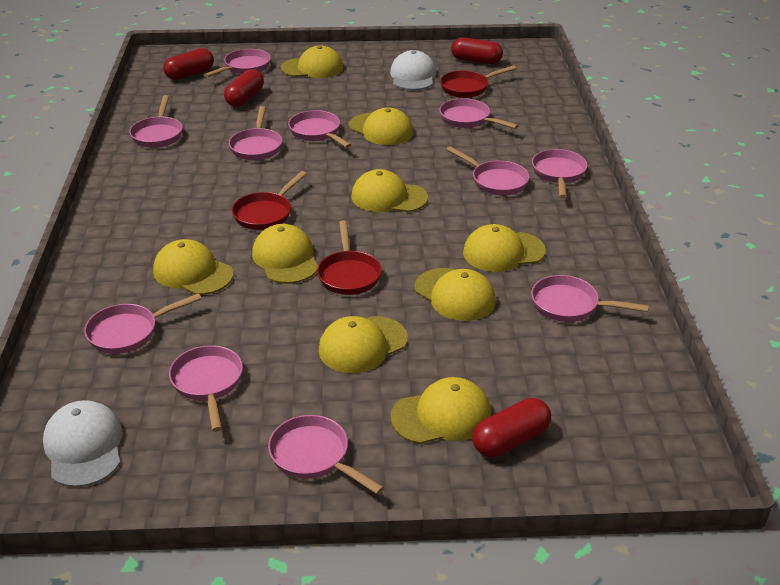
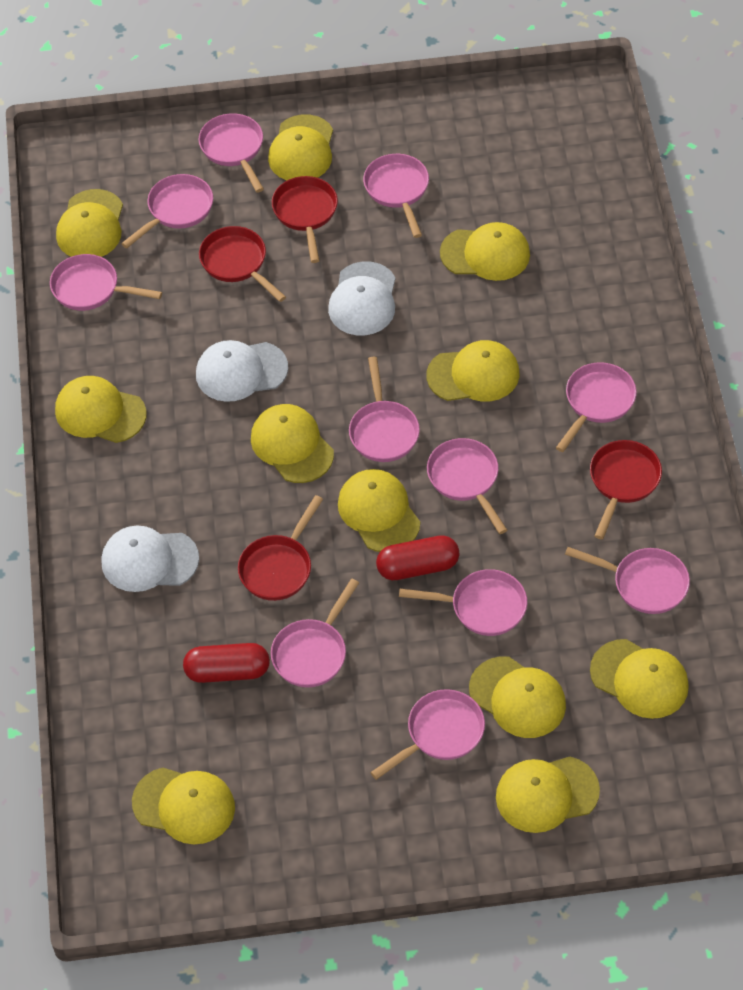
red capsule: [163,48,214,80] [224,69,264,107] [451,37,503,64] [472,398,551,457] = 4 -> [183,643,270,683] [376,535,459,580] = 2
red pan: [232,171,307,230] [317,221,382,295] [440,65,517,98] = 3 -> [199,226,286,302] [238,495,323,601] [272,176,338,263] [590,440,662,540] = 4
white cap: [43,400,123,487] [390,50,436,90] = 2 -> [101,525,199,592] [196,340,288,402] [328,261,395,335] = 3
yellow cap: [153,239,234,295] [252,224,318,284] [281,46,343,78] [318,316,408,373] [349,107,413,145] [351,169,428,212] [390,377,491,444] [415,268,496,321] [463,224,546,272] = 9 -> [55,376,146,443] [56,189,123,257] [132,768,235,844] [251,404,334,483] [268,114,333,180] [338,469,420,552] [427,340,519,402] [440,222,530,281] [469,656,566,738] [496,757,600,833] [590,639,689,719] = 11

